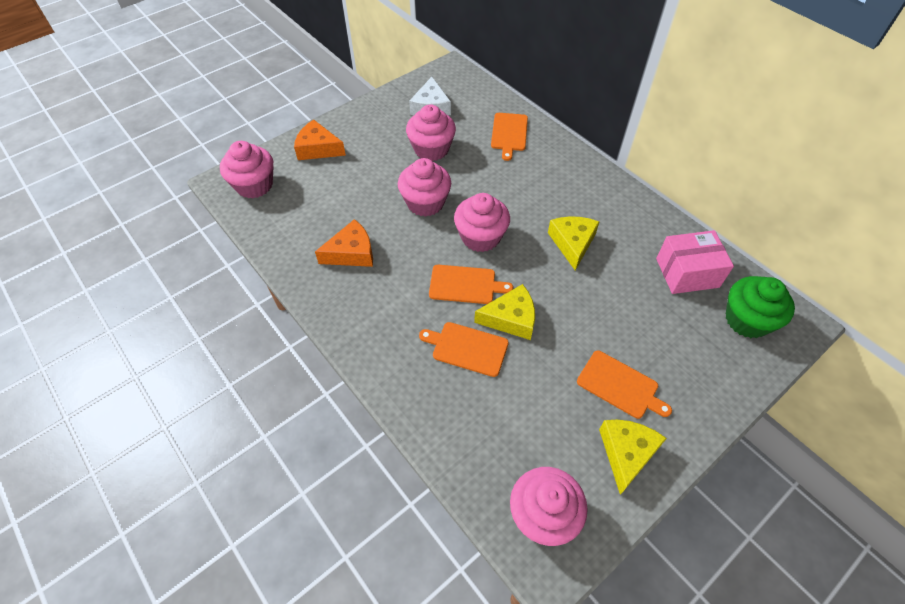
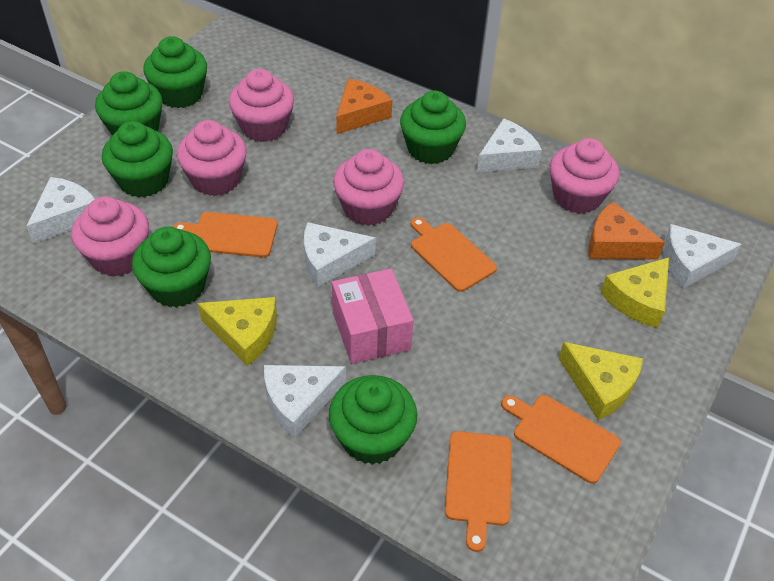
green cupcake: [726,276,795,338] = 1 -> [95,71,162,135] [102,121,173,197] [132,227,211,307] [143,36,207,108] [329,375,417,465] [400,91,466,164] = 6
white cheese: [409,77,451,116] = 1 -> [27,177,95,243] [264,365,346,438] [304,222,376,287] [476,118,542,173] [663,224,742,289] = 5

